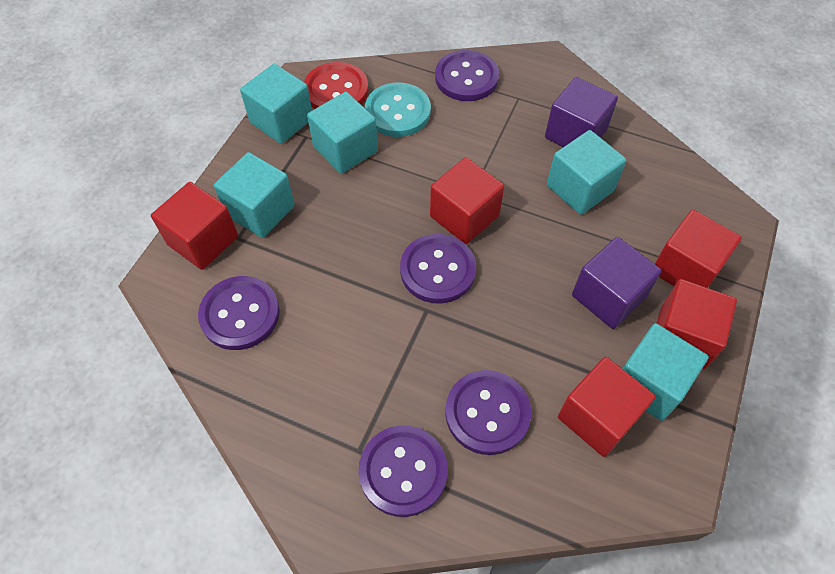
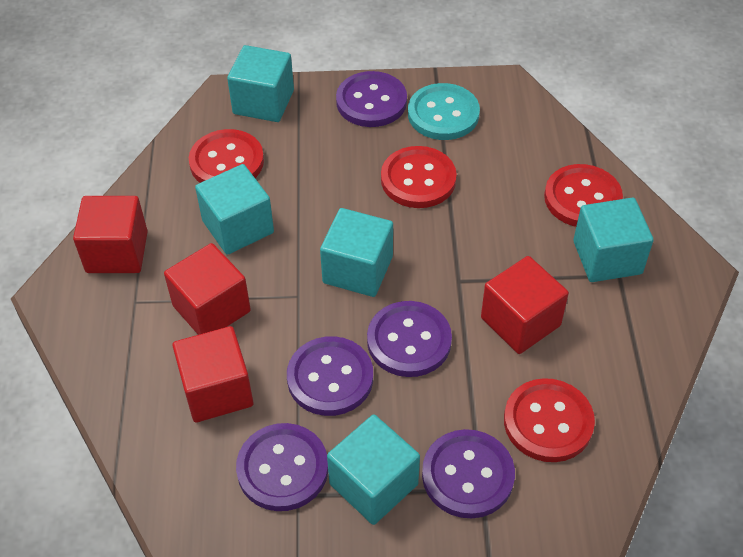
purple cube: [545,77,618,147] [572,237,662,329] = 2 -> none = 0
red button: [304,62,368,109] = 1 -> [189,129,264,183] [381,146,457,208] [504,378,595,462] [544,164,623,227] = 4
red cube: [151,182,238,270] [430,157,504,244] [558,357,656,457] [655,210,742,288] [657,279,737,370] = 5 -> [73,196,148,273] [164,243,251,335] [172,326,253,423] [481,256,569,354] = 4

